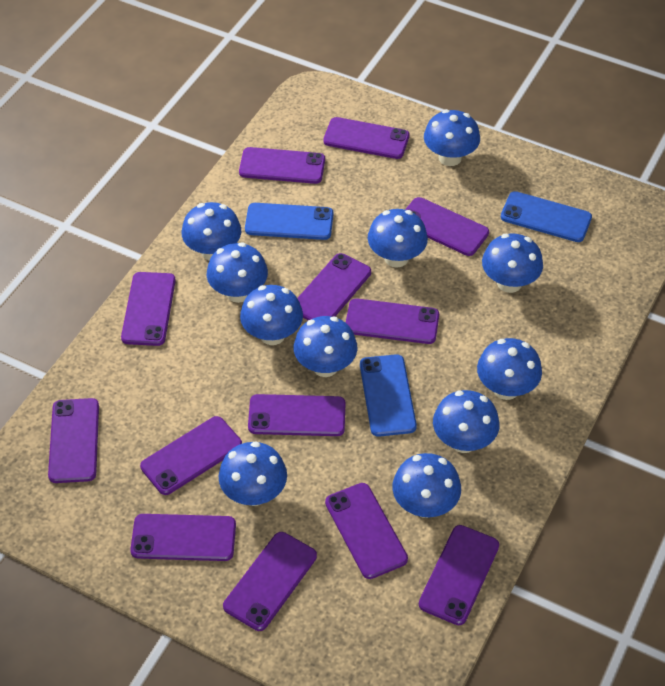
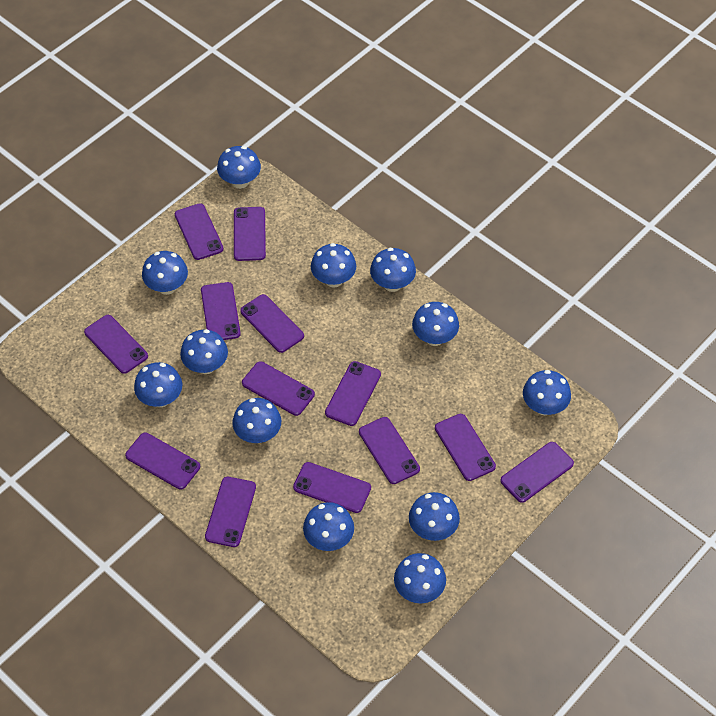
blue mushroom: [182,202,241,261] [207,242,268,303] [219,442,287,506] [240,285,303,345] [294,316,357,377] [368,209,428,268] [392,453,461,518] [424,109,480,166] [433,390,500,453] [477,338,542,400] [482,234,543,293] = 11 -> [134,362,182,407] [142,251,188,295] [180,329,228,374] [217,146,261,189] [233,398,281,443] [303,502,354,551] [311,243,356,288] [370,248,416,292] [394,553,446,603] [409,492,460,541] [412,302,459,346] [523,370,571,415] = 12
blue phone: [245,203,333,240] [360,354,417,437] [501,191,592,242] = 3 -> none = 0

